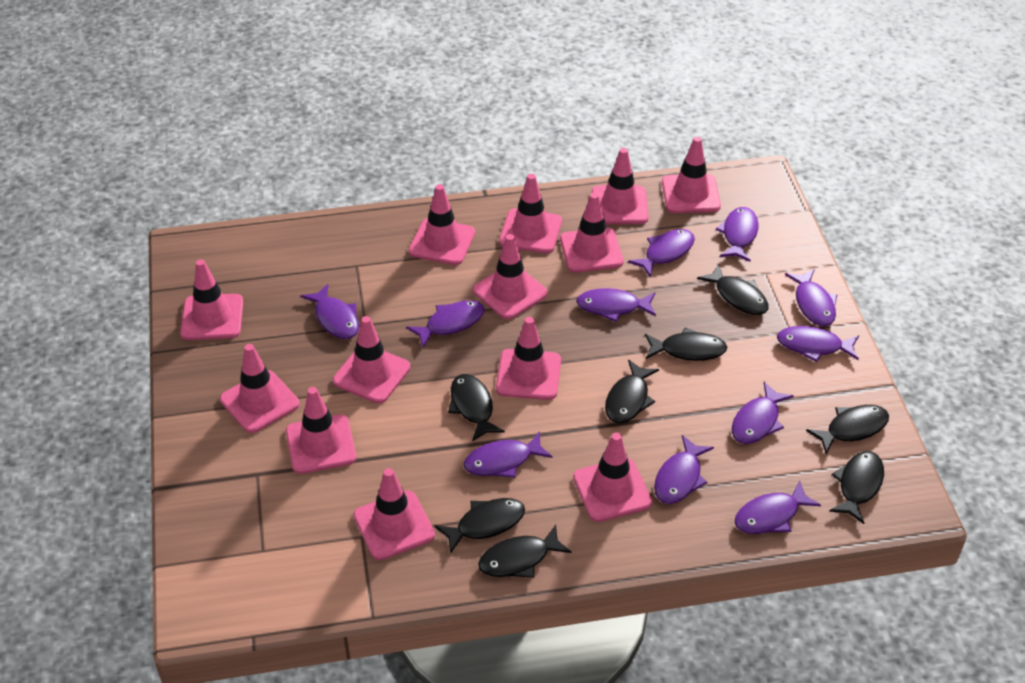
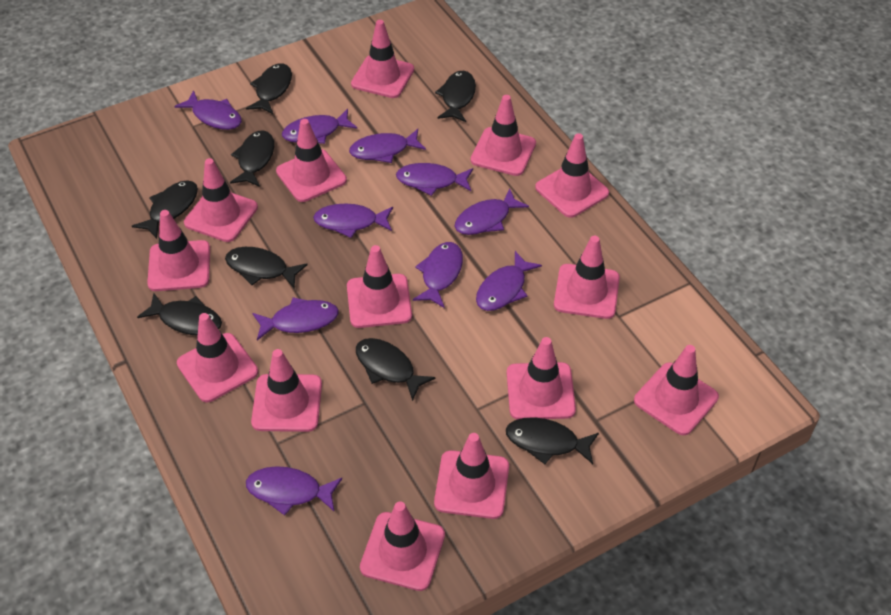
pink traffic cone: [180,259,243,340] [220,344,300,433] [286,387,356,474] [333,316,410,404] [353,468,435,560] [409,184,475,265] [473,234,548,319] [496,317,561,400] [499,174,562,253] [560,193,623,273] [573,433,652,522] [592,148,648,224] [662,137,721,213] = 13 -> [147,210,210,291] [177,313,258,402] [184,158,258,242] [251,349,322,432] [276,119,347,202] [347,245,412,328] [351,20,414,98] [360,501,445,591] [434,433,509,519] [471,95,536,176] [507,337,576,420] [535,133,609,218] [554,236,620,319] [634,345,719,435] = 14
purple fish: [301,284,359,339] [406,300,485,348] [464,431,553,478] [576,288,656,322] [628,229,695,278] [654,435,714,504] [716,207,759,262] [732,382,794,444] [735,480,821,534] [777,326,859,362] [785,269,837,326] = 11 -> [174,90,242,130] [246,466,342,516] [252,297,339,340] [282,109,357,144] [313,204,393,238] [349,129,426,163] [396,163,473,196] [413,242,463,308] [455,188,529,235] [476,251,542,311] = 10

